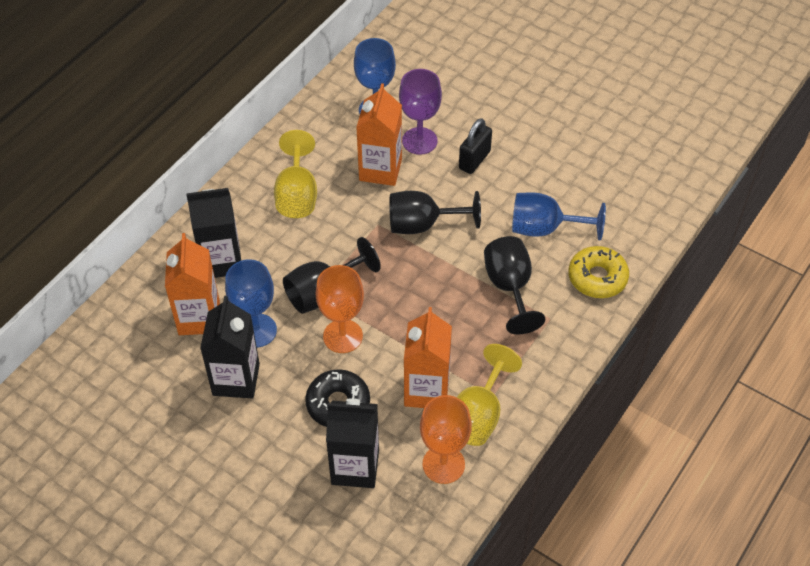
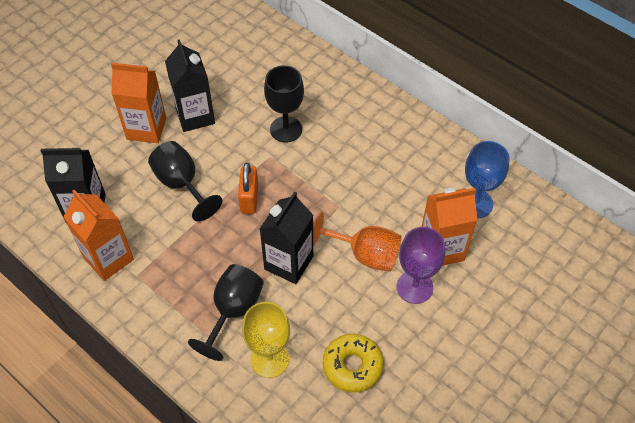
black donut: [305,369,370,427] = 1 -> none = 0
black padlock: [459,118,492,174] = 1 -> none = 0
blue goblet: [225,259,277,347] [354,38,396,114] [512,192,606,241] = 3 -> [465,141,509,218] = 1
orange goblet: [315,265,364,353] [420,395,472,484] = 2 -> [313,212,402,272] = 1
orange padlock: none = 0 -> [238,163,258,214] = 1
yellow goblet: [274,130,317,218] [457,344,522,446] = 2 -> [242,302,290,378] = 1

